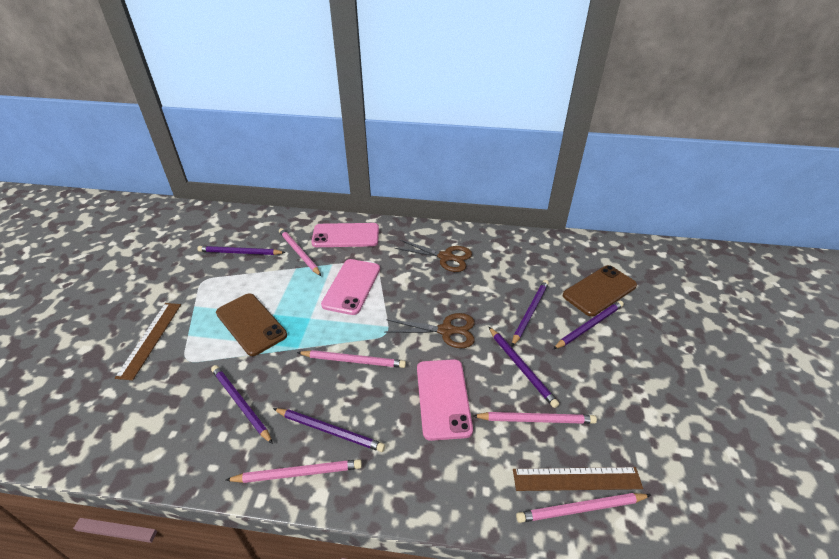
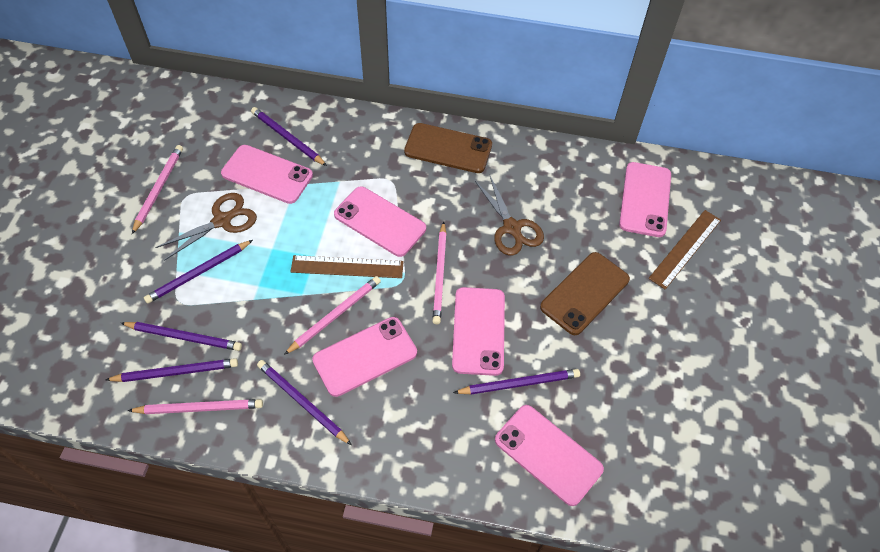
pink pencil: [226,459,362,483] [279,228,321,276] [297,350,406,368] [473,412,597,424] [516,493,651,523] = 5 -> [127,399,263,414] [132,145,183,234] [284,276,381,355] [432,221,447,324] = 4
pink phone: [311,223,379,247] [321,259,380,315] [417,359,473,441] = 3 -> [221,145,313,204] [312,317,417,397] [334,186,426,257] [452,287,505,376] [495,405,604,506] [619,162,671,237] = 6

